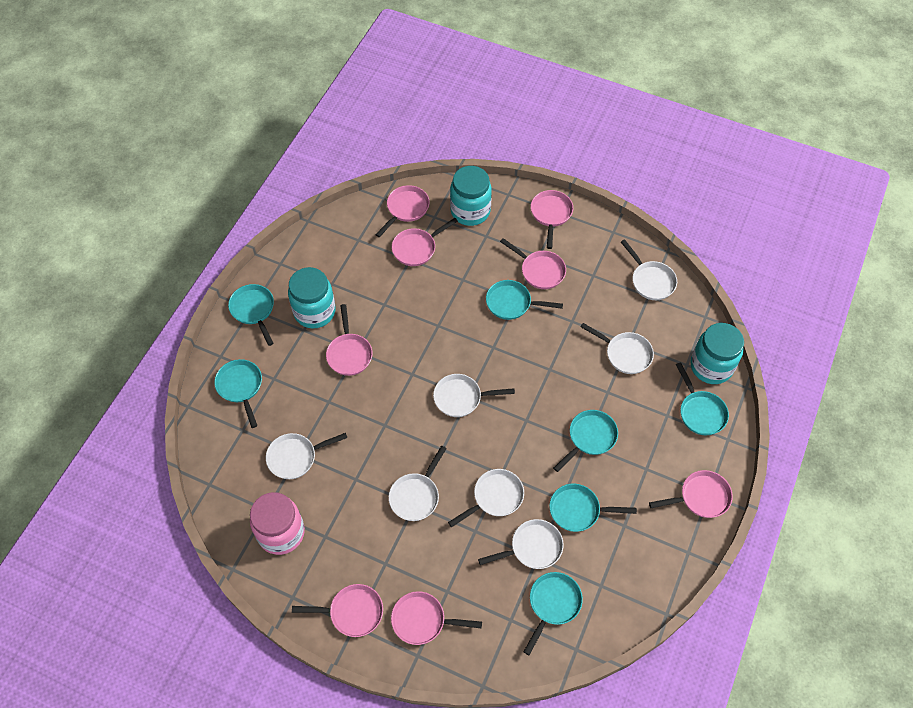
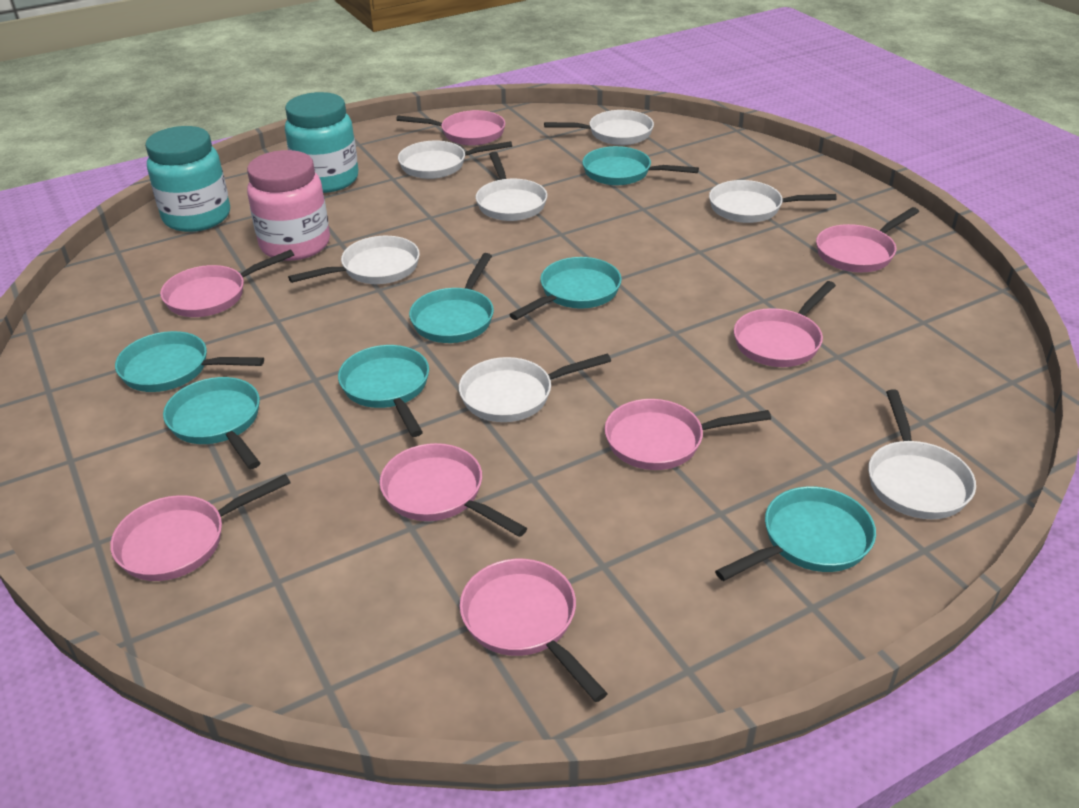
turquoise jar: [288,267,336,329] [450,166,492,226] [690,323,744,384] = 3 -> [145,126,230,232] [285,92,358,193] = 2

